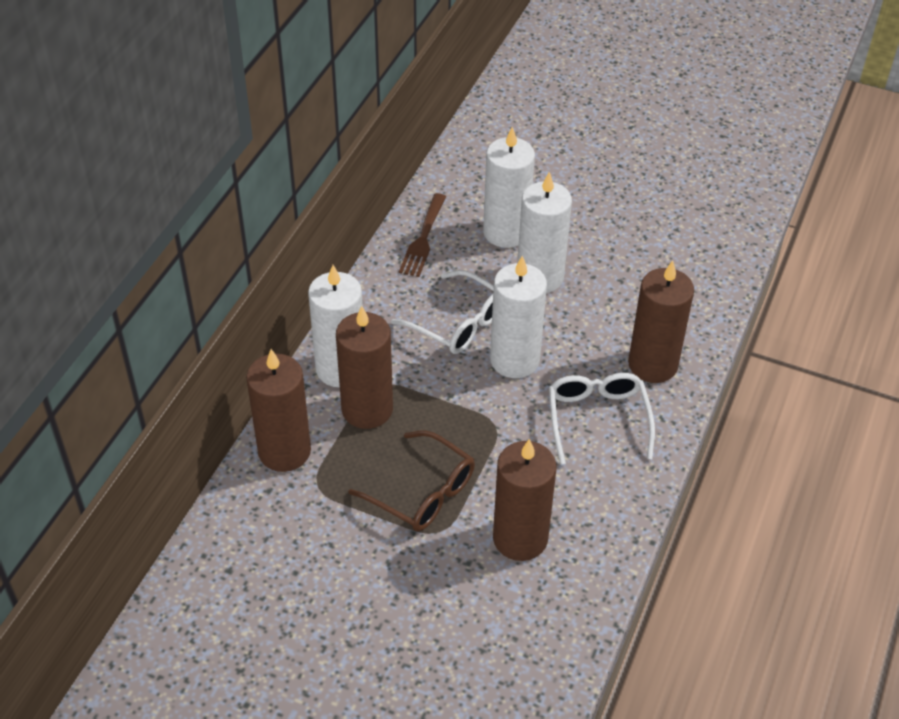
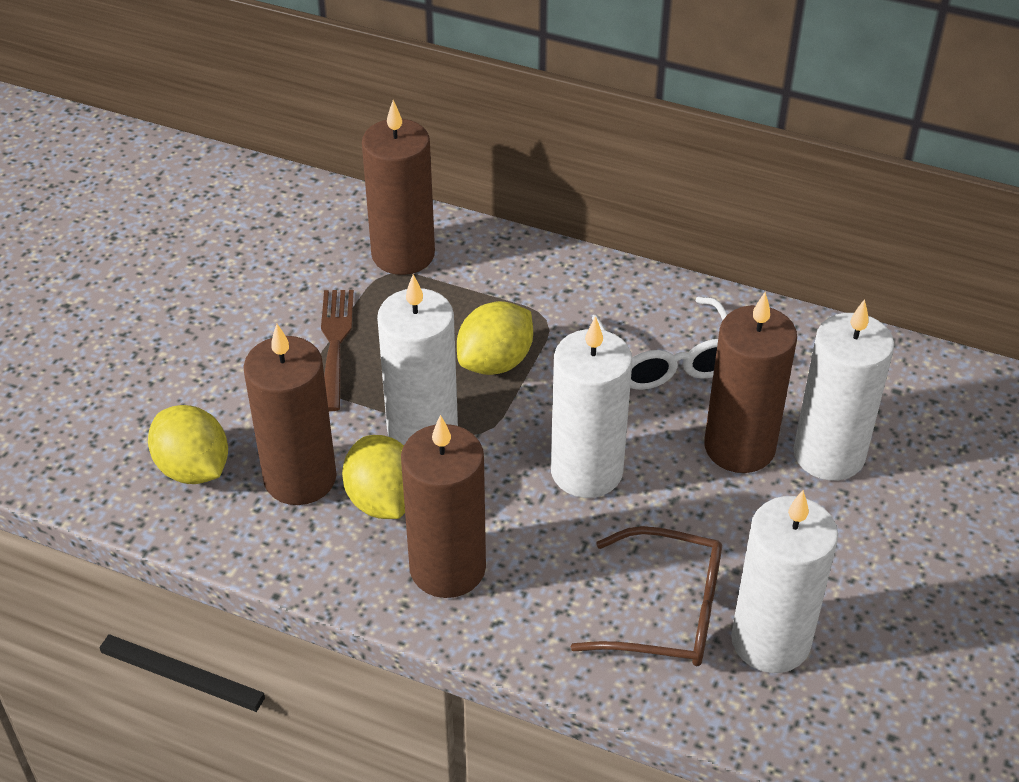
white glasses: [391,270,494,354] [549,373,655,465] = 2 -> [592,297,728,390] = 1
yellow lemon: none = 0 -> [148,405,228,484] [342,435,405,519] [457,301,533,375] = 3

